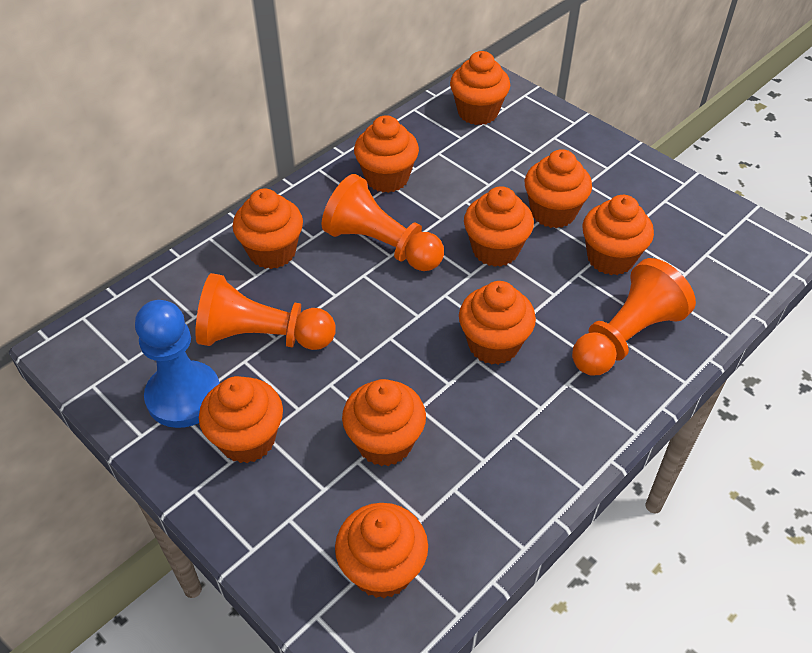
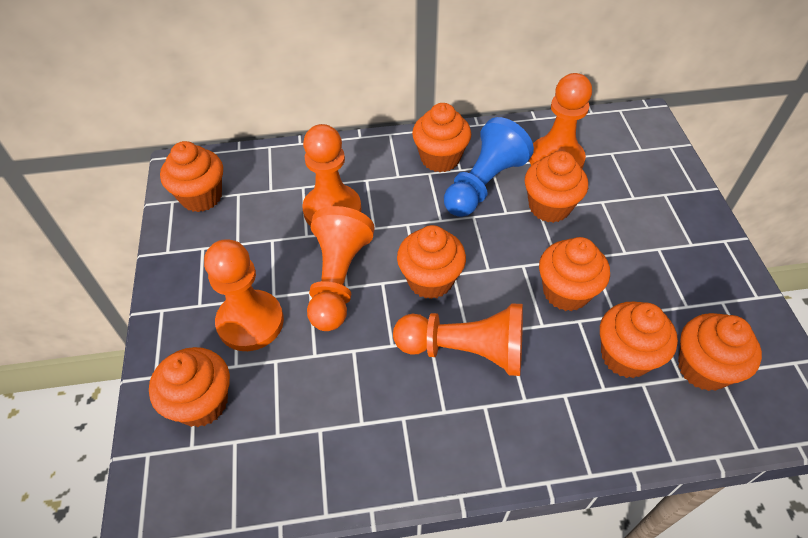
orange cupcake: [199,376,283,463] [233,189,303,269] [335,503,428,598] [342,379,426,466] [354,115,419,193] [450,51,510,125] [459,281,536,365] [464,186,534,267] [525,149,592,228] [582,195,654,275] = 10 -> [149,347,230,427] [160,141,223,212] [397,225,466,299] [412,103,471,172] [525,151,588,223] [539,237,610,311] [600,302,678,378] [678,313,762,391] = 8
orange pawn: [195,273,336,350] [322,174,444,271] [572,258,696,376] = 3 -> [204,239,284,351] [302,124,361,226] [307,206,375,331] [393,303,523,376] [529,73,592,168] = 5

